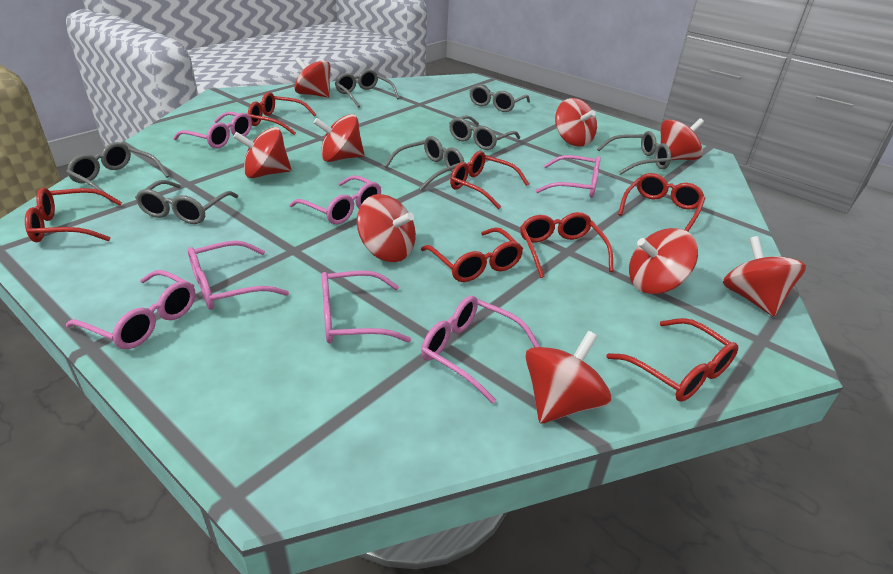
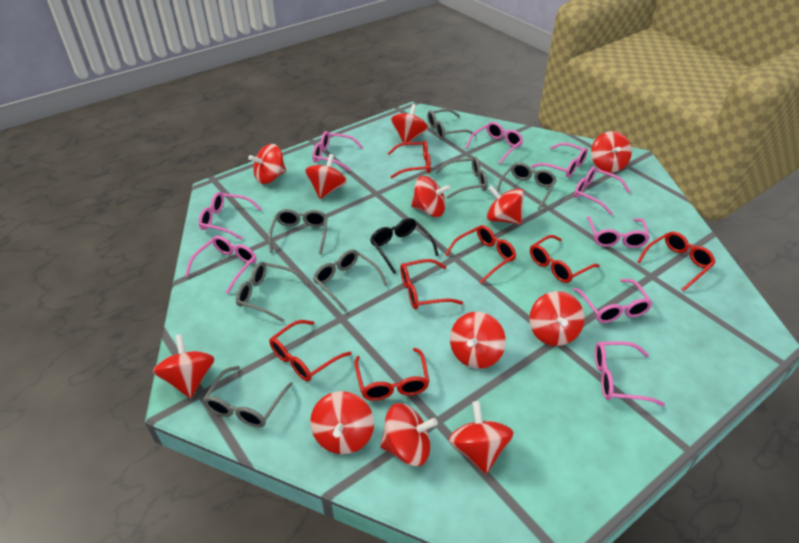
black glasses: none = 0 -> [370,218,439,274] = 1
pink glasses: [66,270,196,349] [173,112,252,148] [188,241,289,310] [290,175,381,224] [322,271,411,343] [421,296,540,404] [536,155,601,198] = 7 -> [185,236,257,294] [199,192,262,240] [312,131,363,171] [466,122,523,164] [531,142,588,178] [573,279,653,323] [574,166,630,215] [587,216,650,248] [595,341,665,406] = 9
red spinning top: [233,127,291,178] [294,57,331,98] [313,114,364,162] [357,194,416,262] [525,331,612,424] [555,98,597,147] [629,228,698,294] [660,118,704,160] [723,236,806,317] = 9 -> [153,334,215,398] [248,144,286,184] [305,154,347,199] [310,391,374,454] [380,403,438,466] [391,104,428,143] [411,176,450,217] [448,401,514,474] [450,312,506,369] [487,185,524,224] [529,291,585,346] [591,131,632,172] = 12

